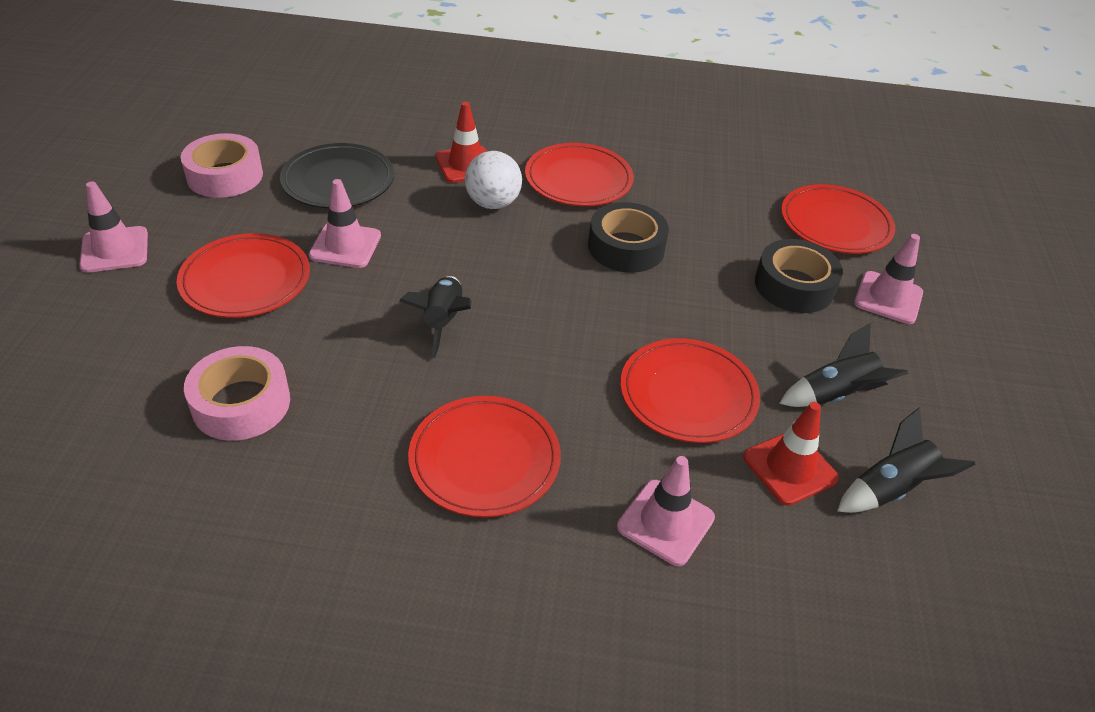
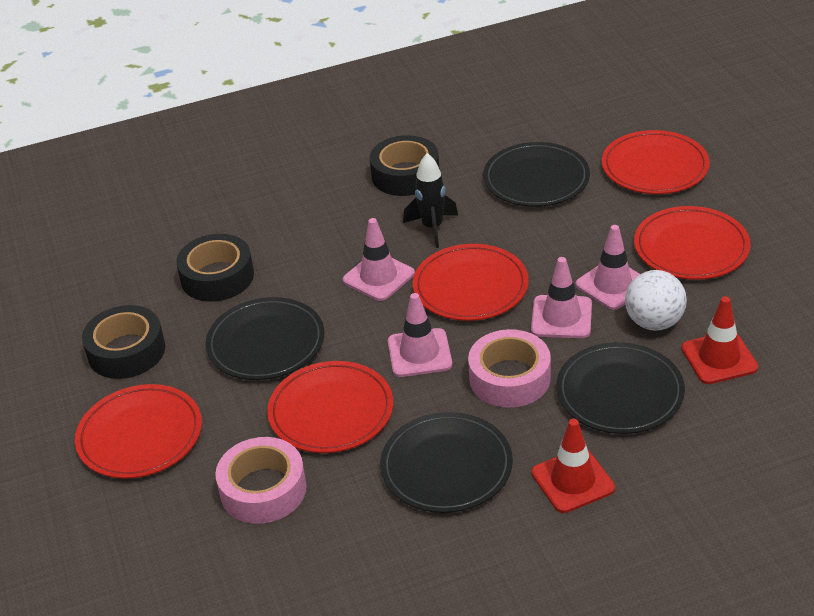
black plate: [280,143,394,208] = 1 -> [205,297,324,380] [380,412,513,513] [483,142,590,207] [556,342,685,434] = 4
black rocket: [399,276,471,358] [779,323,909,407] [837,407,976,513] = 3 -> [403,153,458,248] = 1
black tape: [588,202,669,273] [755,239,843,313] = 2 -> [82,305,165,379] [176,234,254,302] [370,135,439,196] = 3

